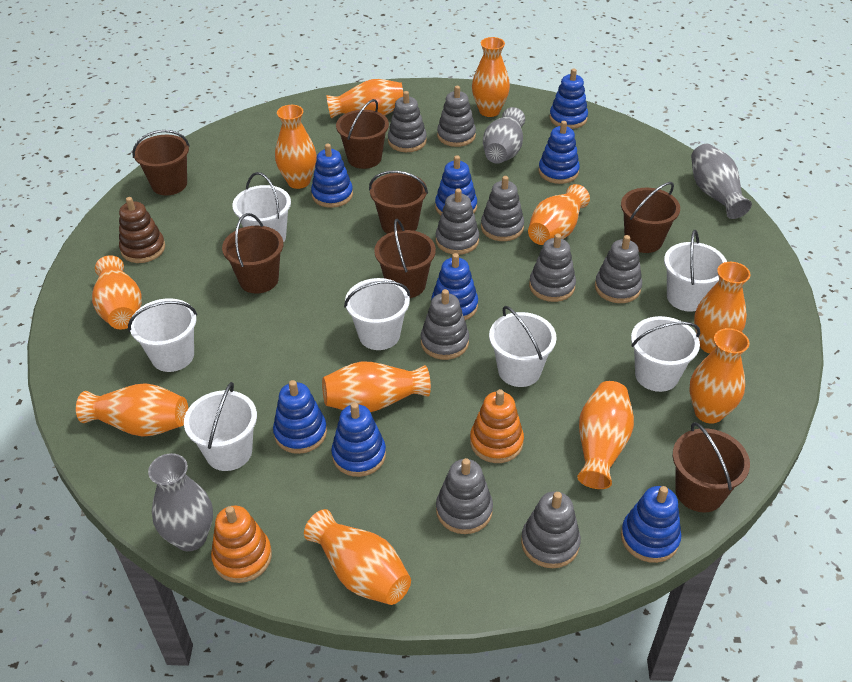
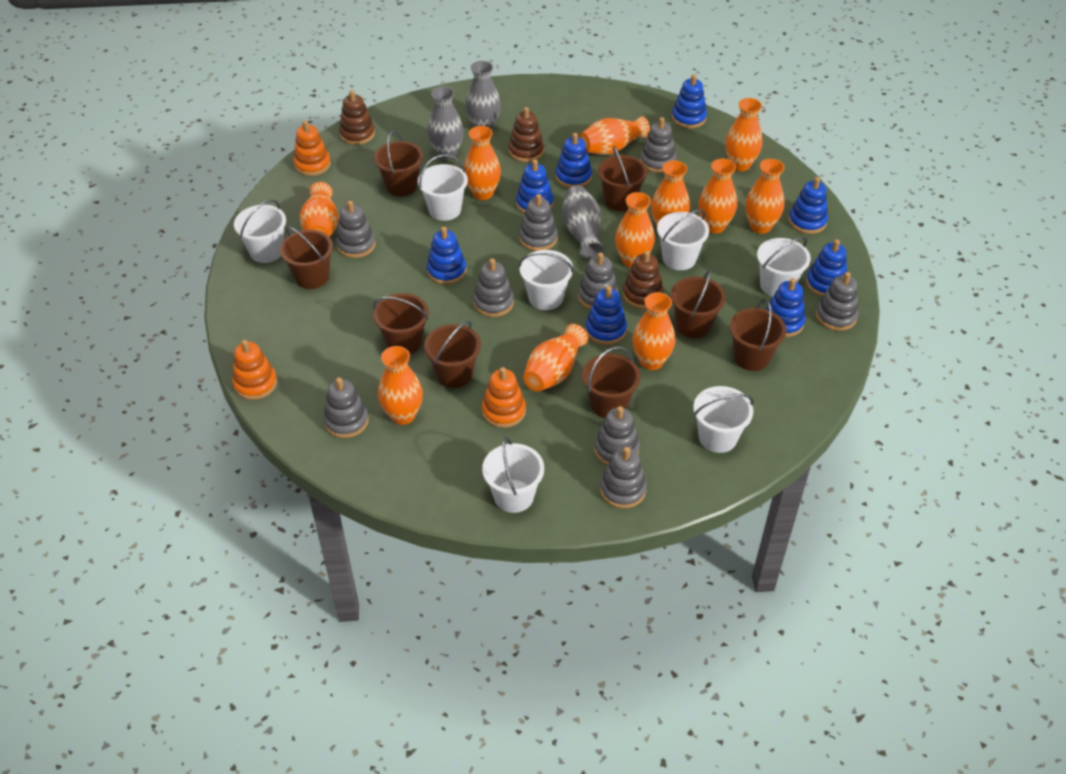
brown bucket: [132,130,190,195] [222,213,283,294] [336,99,389,169] [369,170,428,234] [374,219,436,298] [621,182,680,253] [673,422,750,512] = 7 -> [280,227,333,289] [373,293,429,354] [374,130,423,196] [424,321,481,388] [582,346,641,418] [598,146,647,211] [671,270,726,338] [730,300,786,371] = 8
brown stacking toy: [119,197,165,263] = 1 -> [339,90,375,145] [508,107,544,162] [623,251,664,309] = 3
orange stacking toy: [211,506,272,583] [470,389,524,463] = 2 -> [232,340,277,400] [293,120,331,176] [482,367,526,428] = 3

